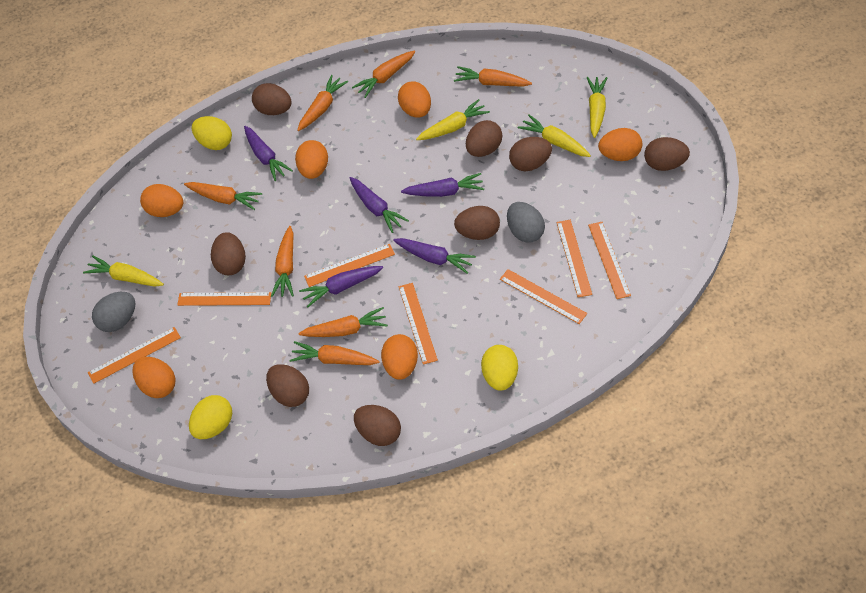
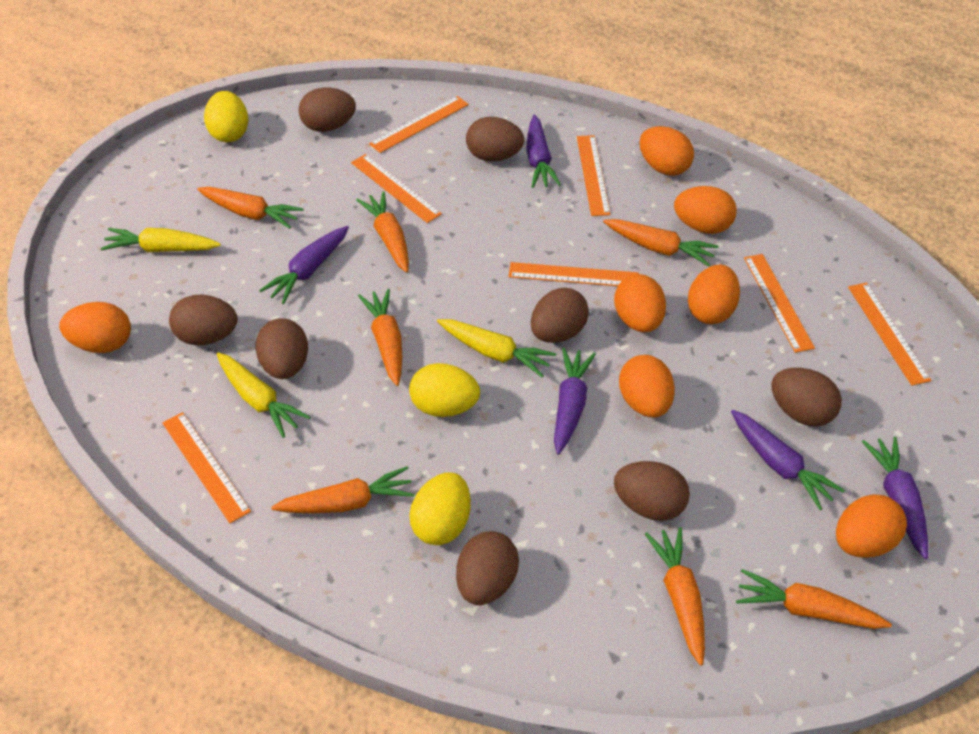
grey egg: [92,292,136,332] [507,202,545,243] = 2 -> none = 0
orange egg: [132,357,176,398] [140,184,183,217] [295,140,328,179] [381,334,418,380] [398,81,431,118] [598,128,642,161] = 6 -> [59,302,131,353] [614,274,666,332] [619,355,675,418] [639,126,694,176] [674,186,737,234] [688,265,740,324] [836,494,907,558] = 7
yellow carrot: [83,256,164,287] [416,99,490,140] [518,115,591,157] [586,77,607,138] = 4 -> [101,228,221,252] [217,352,310,438] [437,319,556,377] = 3

